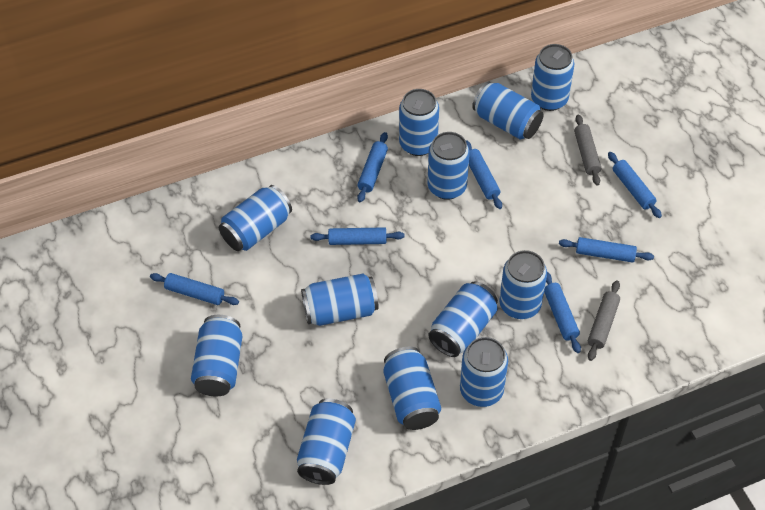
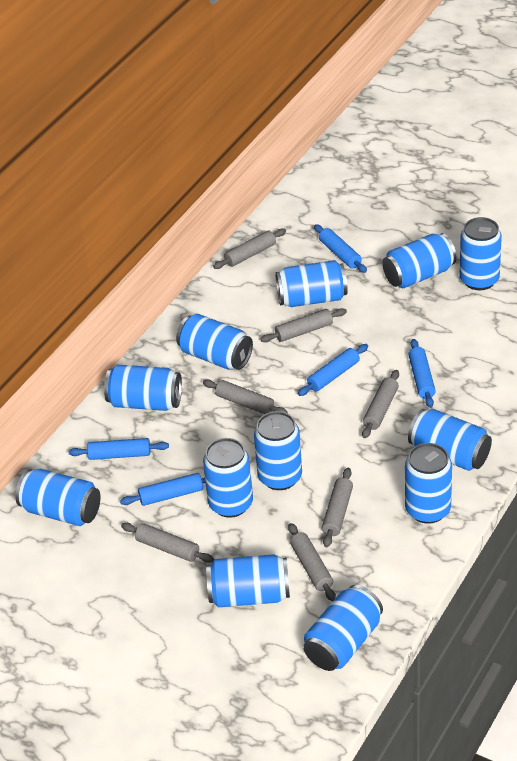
blue rolling pin: [150,273,239,305] [310,227,404,245] [357,132,388,202] [466,140,502,209] [544,272,581,353] [559,237,654,263] [608,152,662,218] = 7 -> [68,438,169,460] [120,473,205,506] [298,344,368,396] [314,224,367,273] [408,339,436,408] = 5
grey rolling pin: [574,115,601,186] [588,280,620,361] = 2 -> [121,523,214,563] [203,379,288,414] [213,228,286,269] [260,308,347,342] [288,523,336,602] [322,468,353,547] [362,370,399,438] = 7

